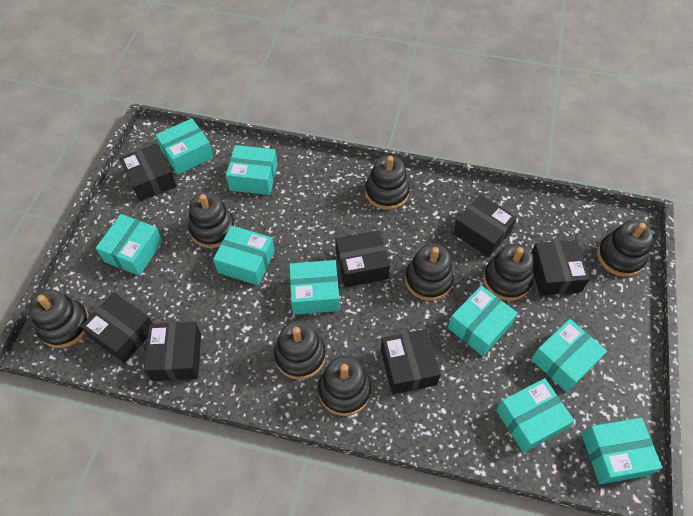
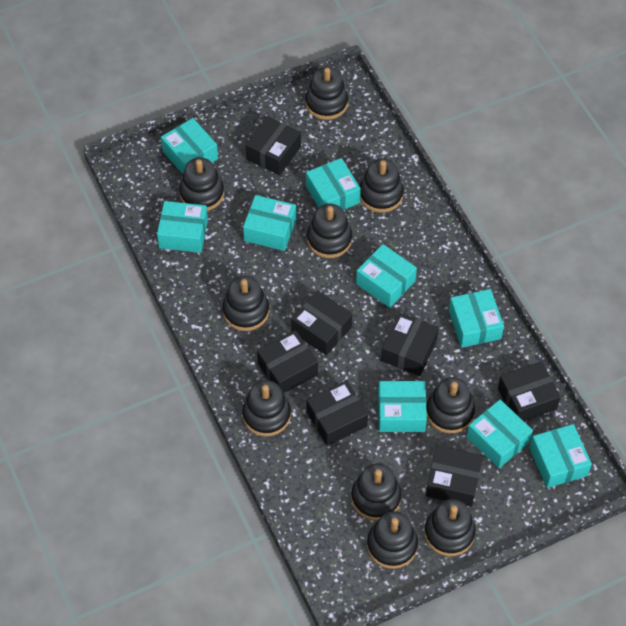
black stacking toy: [29,290,89,348] [188,192,236,248] [274,320,326,380] [318,356,371,416] [365,155,410,210] [405,244,454,301] [483,244,534,301] [597,220,654,277] = 8 -> [179,158,224,211] [223,276,269,331] [242,380,291,436] [305,67,348,120] [307,204,352,258] [351,463,402,520] [360,159,404,213] [367,511,418,569] [424,499,476,556] [426,377,475,433] = 10

